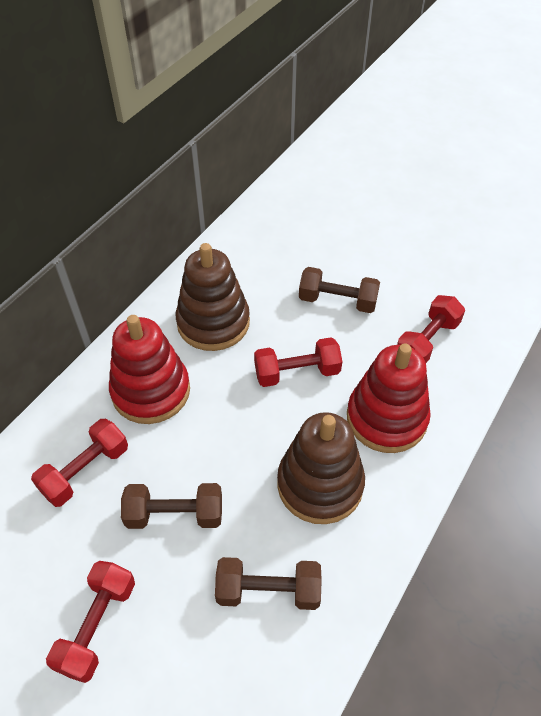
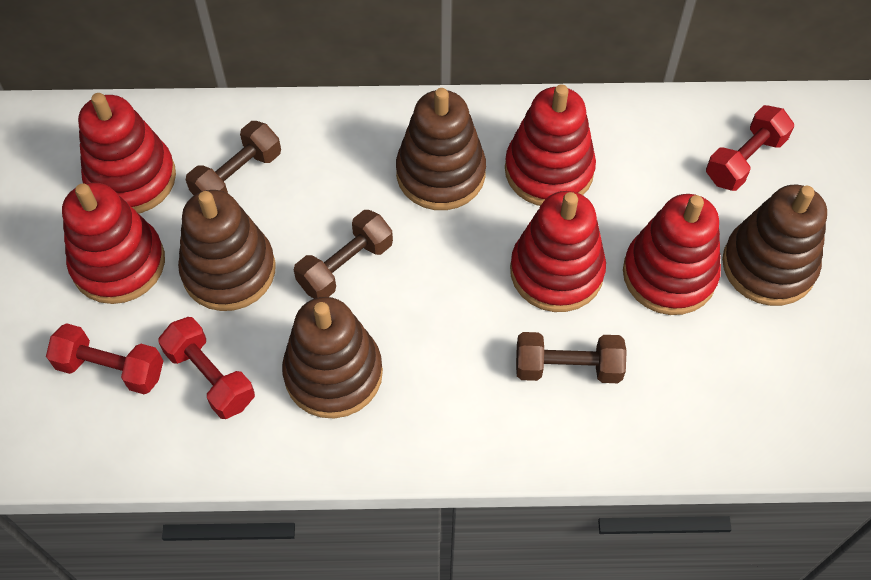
brown stacking toy: [176,243,250,351] [277,412,365,524] = 2 -> [178,190,275,311] [282,297,383,418] [396,88,486,210] [722,185,827,306] = 4
red dumbbell: [31,419,128,507] [46,561,135,683] [254,337,342,387] [397,295,465,363] = 4 -> [46,323,163,394] [158,317,255,419] [706,105,794,191] = 3
red stacking toy: [109,315,190,424] [347,343,431,453] = 2 -> [62,182,165,304] [78,93,176,214] [505,84,596,206] [510,191,606,312] [623,194,721,315] = 5

